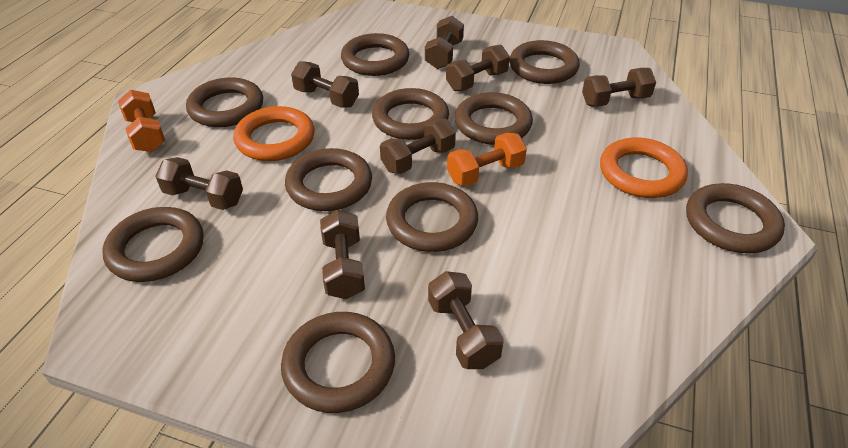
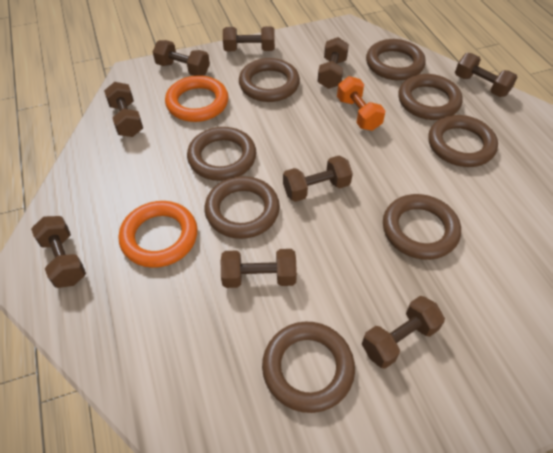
brown dumbbell: [155,157,243,210] [291,61,359,107] [320,210,365,299] [380,118,456,174] [425,16,464,69] [428,271,504,369] [446,45,510,91] [582,68,656,107] = 8 -> [31,216,86,288] [104,82,143,137] [153,40,210,76] [221,249,297,288] [223,27,275,51] [283,156,353,202] [317,37,349,89] [362,296,445,369] [455,53,518,97] = 9
brown ring: [102,207,204,282] [186,77,263,127] [281,312,395,413] [285,148,372,211] [341,33,409,76] [372,88,449,140] [386,182,478,252] [455,92,533,145] [509,40,580,84] [686,183,785,253] = 10 -> [187,127,256,181] [204,176,280,239] [239,58,300,102] [262,322,355,413] [366,39,426,80] [383,194,461,260] [398,74,462,120] [428,115,498,167] = 8
orange dumbbell: [118,90,165,152] [447,133,527,186] = 2 -> [337,76,385,131] = 1

